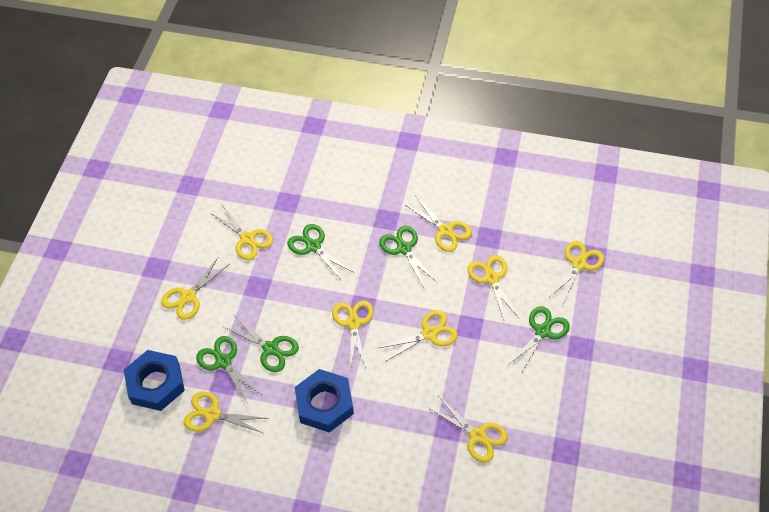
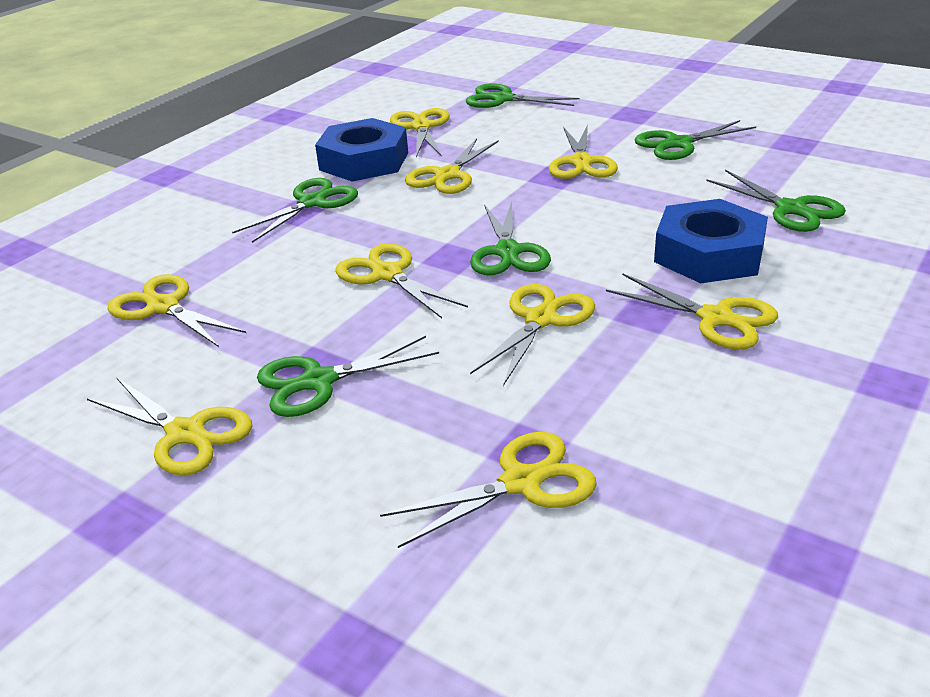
green scissors: [196,336,260,404] [224,315,299,372] [288,224,354,281] [379,226,438,288] [507,306,570,374] = 5 -> [232,178,358,243] [257,336,439,417] [466,83,579,108] [470,202,551,275] [634,120,756,160] [707,170,846,232] = 6

